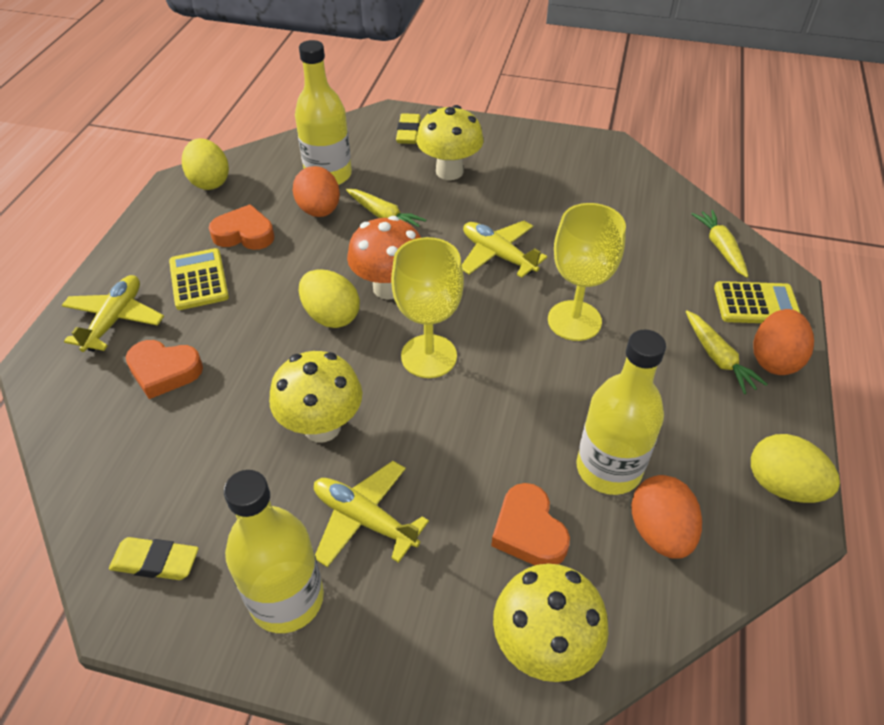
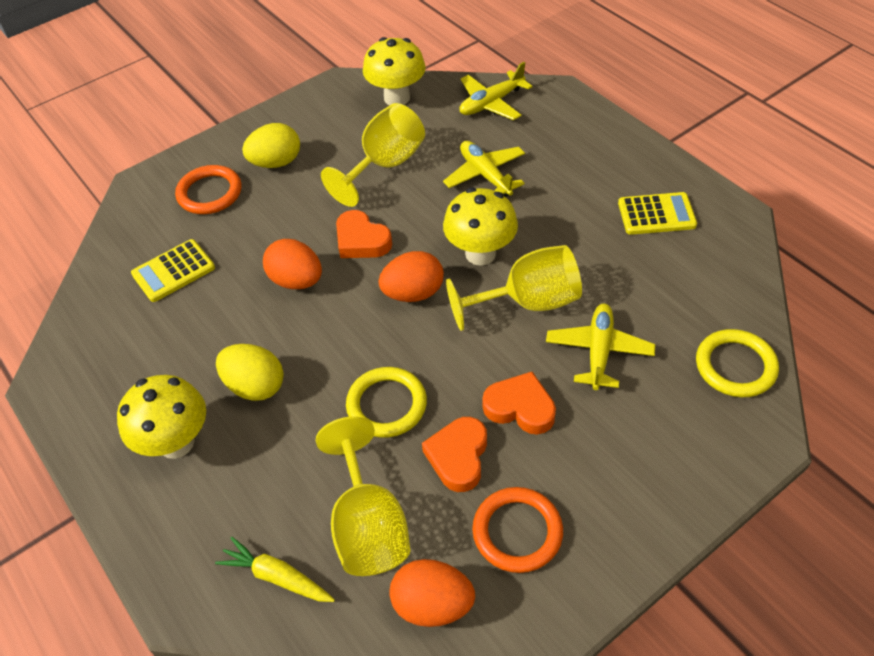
orange mushroom: [347,216,421,300] = 1 -> none = 0
orange ring: none = 0 -> [175,165,242,214] [472,487,563,573] = 2
yellow bottle: [224,470,324,633] [295,40,352,185] [576,329,666,495] = 3 -> none = 0
yellow carrot: [346,189,426,227] [686,310,768,394] [692,210,749,278] = 3 -> [215,537,335,602] = 1
yellow egg: [182,138,229,190] [299,269,360,328] [751,434,840,503] = 3 -> [216,344,284,401] [242,123,300,168] = 2
yellow eraser: [109,537,199,580] [396,113,421,144] = 2 -> none = 0
yellow goblet: [391,237,464,378] [548,203,626,341] = 2 -> [316,416,411,576] [321,103,425,207] [446,245,582,331] = 3
yellow ring: none = 0 -> [346,367,427,438] [696,329,779,397] = 2

